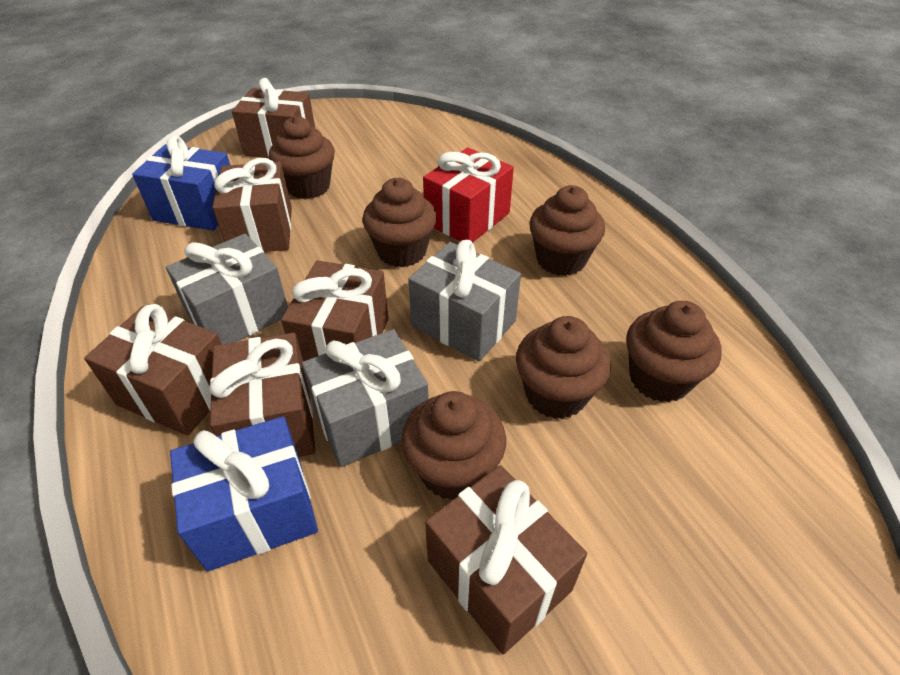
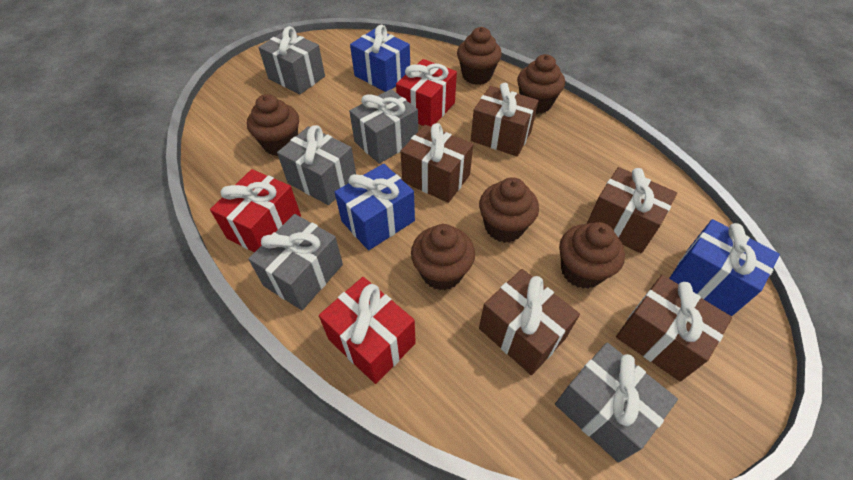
blue gift: [132,135,230,231] [170,416,318,571] = 2 -> [335,164,415,250] [350,25,410,92] [669,219,780,316] = 3
brown gift: [84,304,222,436] [209,333,315,457] [212,158,292,252] [232,78,315,158] [281,260,389,361] [425,465,587,654] = 6 -> [401,123,473,203] [471,83,539,156] [479,269,580,375] [587,167,677,253] [616,275,732,382] = 5
grey gift: [166,234,288,344] [302,329,429,467] [408,240,521,361] = 3 -> [248,214,343,310] [258,26,325,94] [277,125,356,205] [349,89,418,164] [555,342,678,463] = 5
red gift: [423,148,514,243] = 1 -> [210,169,301,252] [319,277,416,384] [396,59,457,126] = 3

